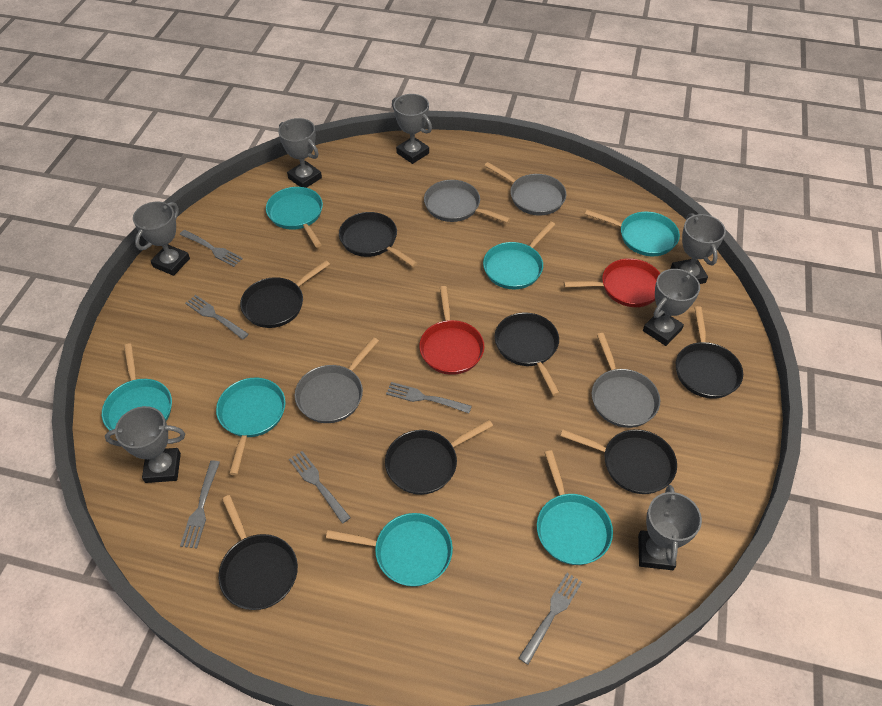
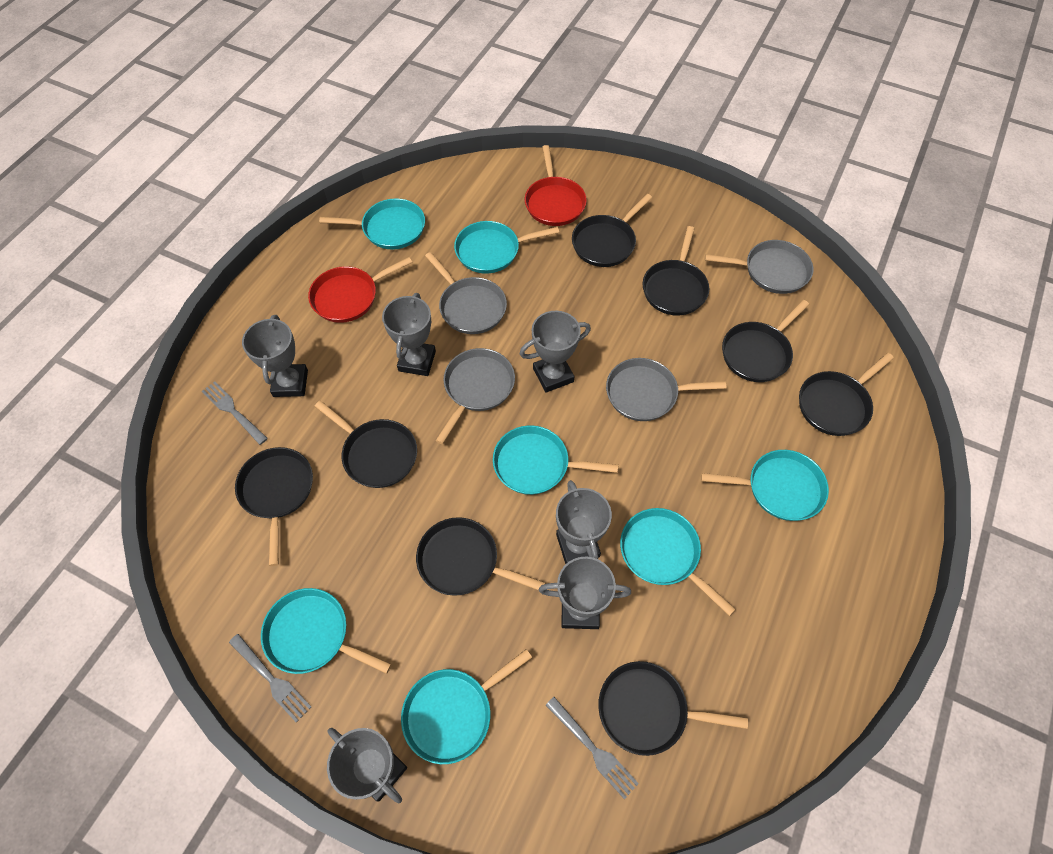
black pan: [218,495,298,610] [240,260,330,328] [339,212,417,267] [385,420,493,495] [495,312,560,396] [560,429,677,494] [676,306,743,399] = 7 -> [235,447,313,566] [314,401,417,488] [416,517,545,596] [572,194,652,267] [598,661,748,756] [643,226,709,315] [722,300,809,382] [799,353,894,436] = 8
grey fork: [180,230,243,267] [180,460,220,548] [185,295,249,340] [289,451,351,524] [386,382,472,413] [519,573,582,665] = 6 -> [202,382,268,445] [229,634,311,723] [546,697,639,799] = 3
grey trophy: [105,406,185,483] [133,201,190,276] [278,118,322,188] [392,94,432,164] [638,485,702,570] [643,269,700,346] [670,213,726,284] = 7 -> [242,315,308,397] [327,728,407,804] [382,293,436,376] [520,311,591,393] [539,557,631,629] [556,480,612,564] = 6

